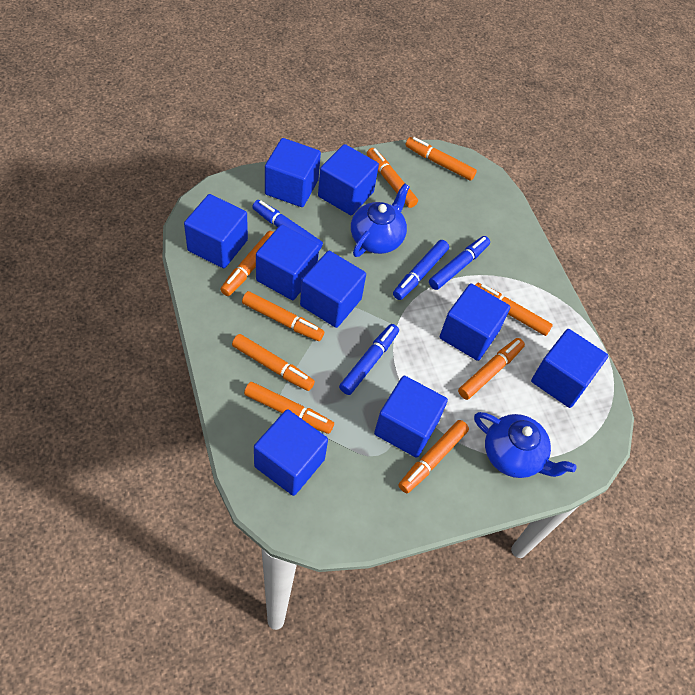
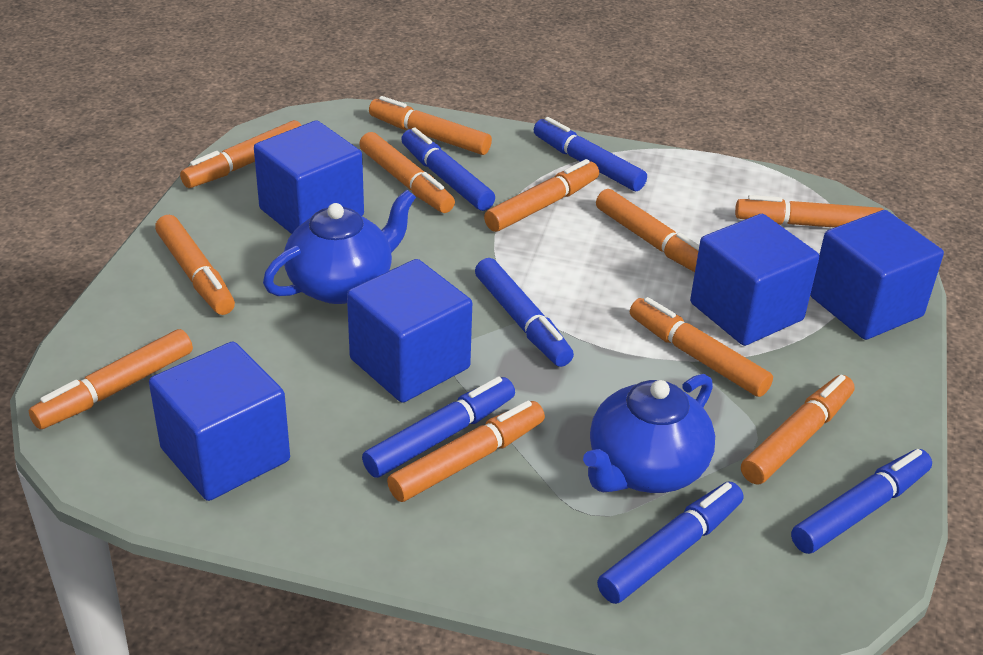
blue cube: [184,194,248,268] [254,409,328,496] [256,225,319,300] [265,138,321,207] [300,251,366,328] [318,144,379,215] [374,376,448,458] [440,283,510,361] [531,329,608,408] = 9 -> [149,342,290,501] [254,120,364,234] [347,259,472,403] [690,214,819,346] [810,210,944,340] = 5
blue marker: [252,200,323,250] [339,324,399,395] [393,240,449,300] [429,236,490,290] = 4 -> [362,376,515,478] [401,127,495,211] [475,258,574,367] [534,117,647,191] [597,482,743,604] [791,449,932,554] = 6
orange marker: [220,231,274,296] [232,334,315,391] [242,291,324,341] [244,382,334,434] [367,148,418,208] [399,420,469,493] [405,137,477,181] [458,338,525,400] [475,283,553,336] = 9 -> [29,329,193,429] [155,215,235,315] [180,120,302,188] [359,132,455,213] [369,96,492,155] [387,400,545,502] [484,159,599,232] [596,189,699,272] [630,297,773,397] [735,195,884,228] [741,375,855,484] = 11

